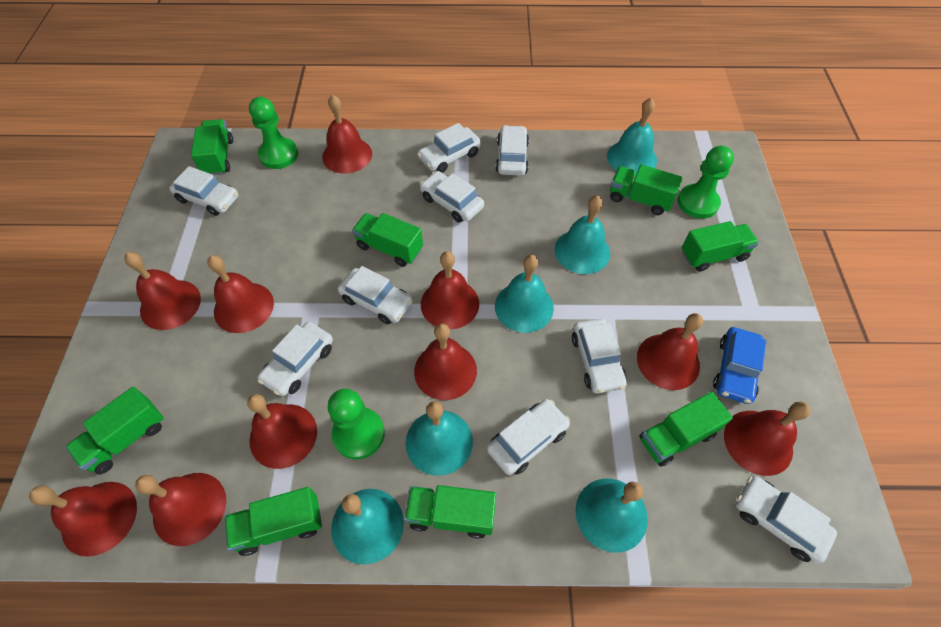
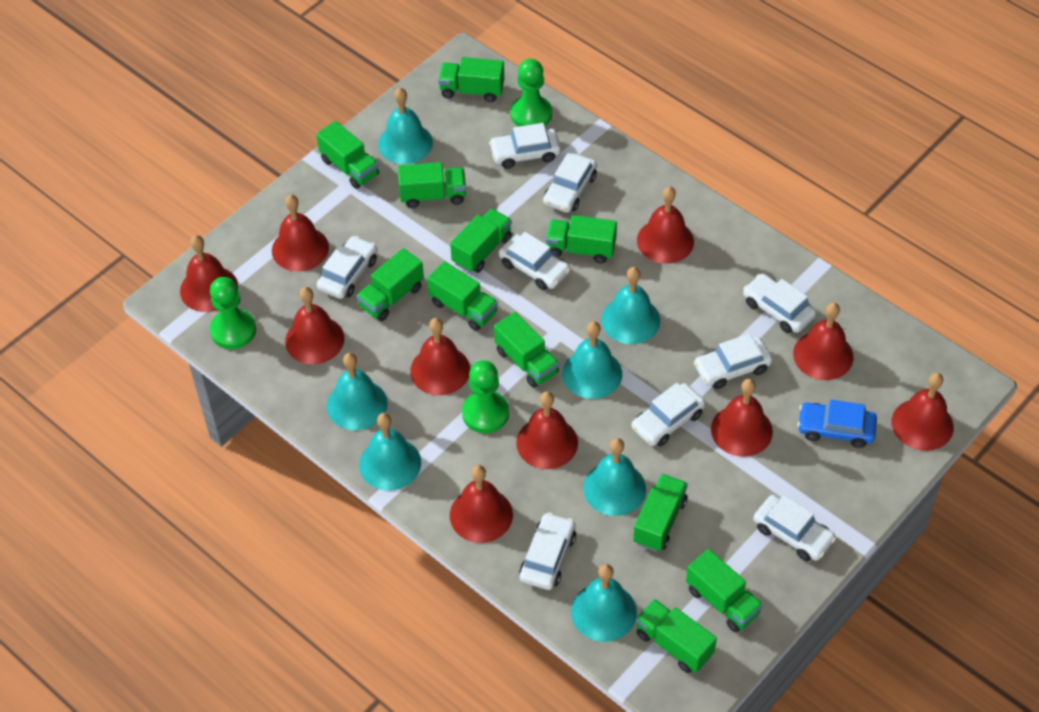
green truck: [65,387,164,474] [191,119,233,176] [225,487,322,556] [352,213,423,267] [404,485,496,539] [610,165,683,215] [639,392,733,467] [682,221,759,272] = 8 -> [316,121,379,189] [356,248,424,321] [398,162,466,208] [427,261,498,331] [438,57,504,102] [450,208,512,273] [494,312,559,388] [546,215,617,264] [633,474,688,552] [636,599,717,673] [686,549,763,632] = 11
turquoise bell: [331,489,404,564] [406,401,473,476] [495,255,554,333] [555,195,610,274] [575,479,648,553] [607,98,657,176] = 6 -> [327,353,388,430] [359,413,421,491] [378,88,433,164] [562,321,622,399] [571,564,637,642] [583,438,646,516] [601,267,660,344] = 7

